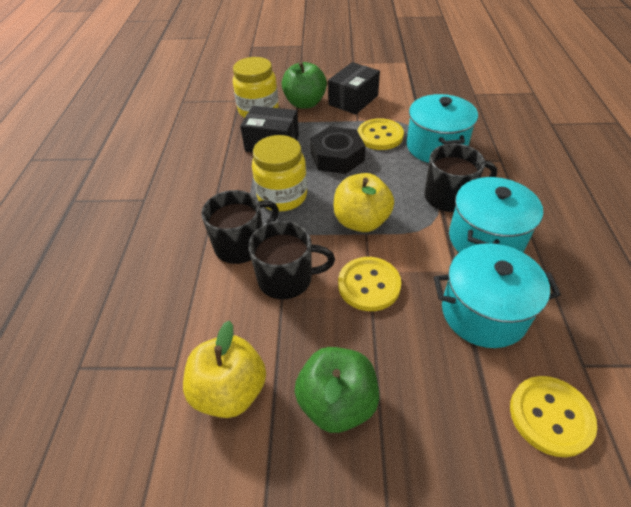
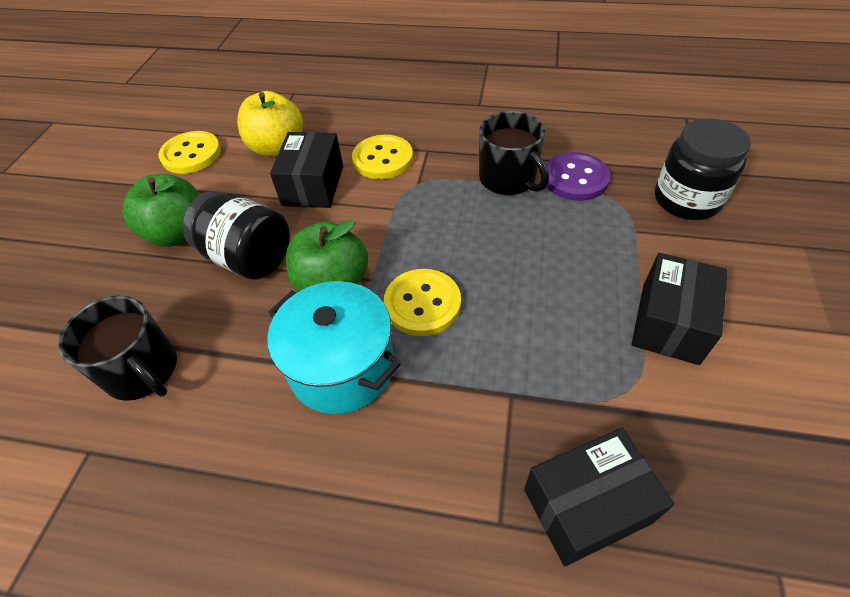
black box: [240,106,299,152] [328,62,380,115] = 2 -> [270,132,343,208] [524,428,674,566] [632,253,727,365] = 3
black jar: none = 0 -> [182,191,290,280] [655,118,751,220] = 2
black mug: [201,190,279,264] [248,221,335,299] [425,144,497,212] = 3 -> [58,295,177,401] [479,111,549,195] = 2
black nut: [310,126,366,174] = 1 -> none = 0
purple button: none = 0 -> [546,152,611,201] = 1
turquoise pot: [407,94,478,163] [434,243,561,348] [449,177,543,253] = 3 -> [267,281,401,414] = 1
yellow apple: [183,321,266,418] [334,173,394,232] = 2 -> [237,91,303,156] = 1
yellow jar: [233,57,279,118] [252,135,307,211] = 2 -> none = 0

